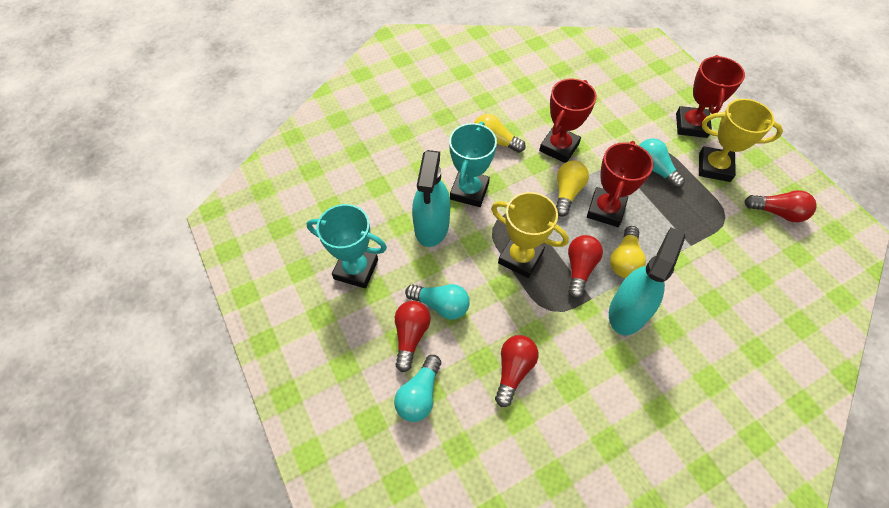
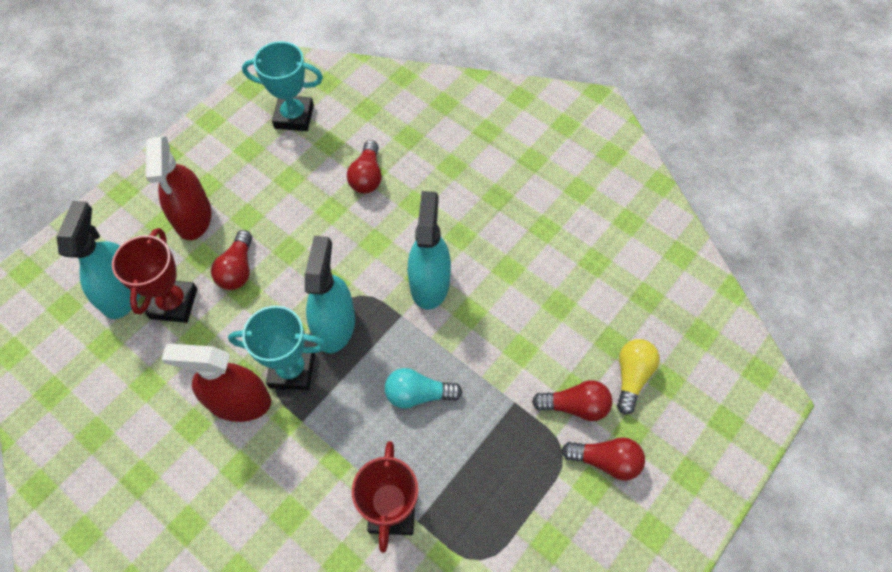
red spray bottle: none = 0 -> [146,136,211,240] [161,343,271,422] = 2
red trophy: [539,79,597,163] [587,141,654,227] [676,55,745,138] = 3 -> [112,228,197,323] [352,441,418,553] = 2
turquoise light bulb: [394,355,441,422] [405,284,470,320] [639,138,685,188] = 3 -> [385,368,462,409] = 1
turquoise spray bottle: [412,150,450,247] [609,227,685,335] = 2 -> [57,201,140,319] [305,236,355,353] [408,191,451,310] = 3
yellow light bulb: [474,114,526,153] [556,160,589,217] [610,226,646,278] = 3 -> [617,339,660,415] = 1
yellow trophy: [491,192,569,278] [699,99,783,182] = 2 -> none = 0

